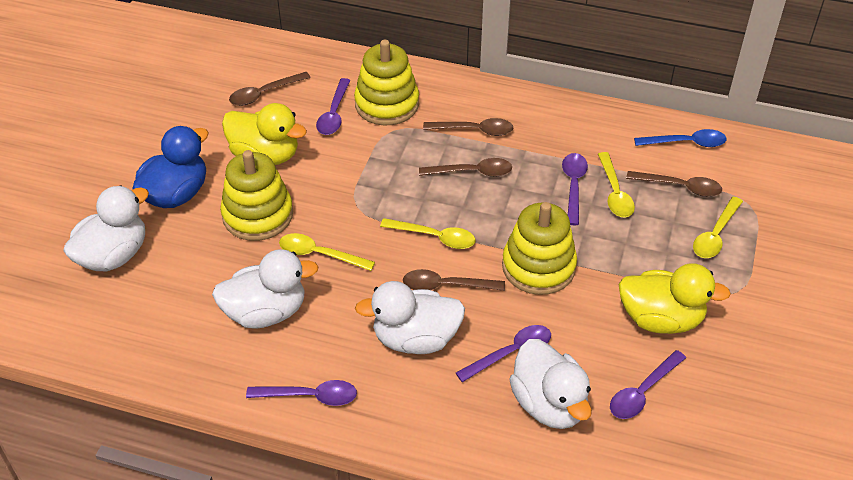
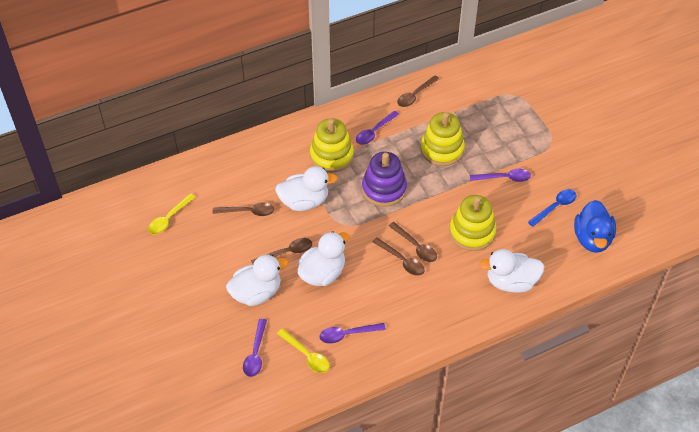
purple spoon: [246,380,357,406] [316,78,351,135] [456,325,551,382] [562,153,588,226] [610,350,686,419] = 5 -> [243,319,267,377] [319,323,386,344] [356,111,399,145] [470,169,531,182] = 4
purple stacking toy: none = 0 -> [362,152,407,207] = 1
yellow duck: [222,103,307,165] [619,263,731,334] = 2 -> none = 0
yellow spoon: [279,233,375,271] [380,218,476,249] [598,152,635,217] [693,197,743,258] = 4 -> [148,193,195,235] [277,329,329,373] = 2

